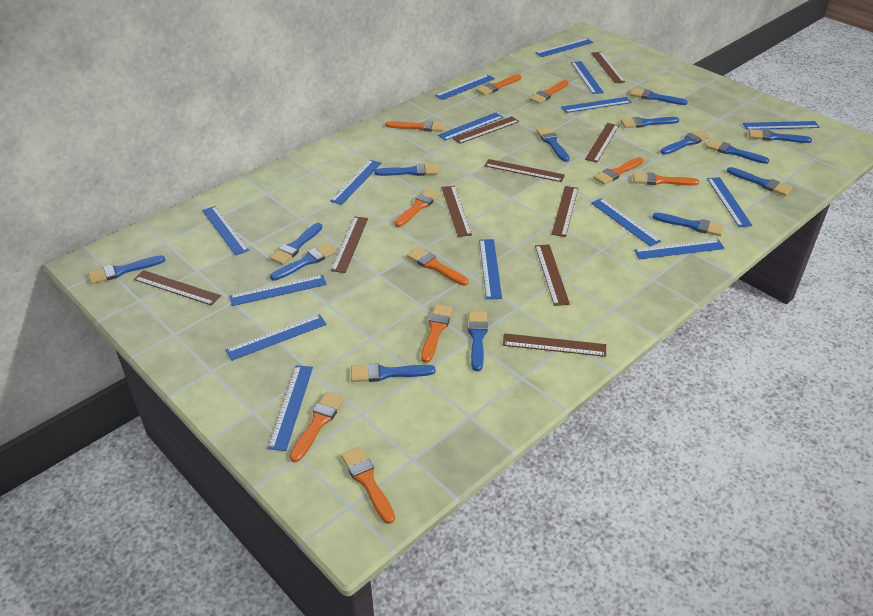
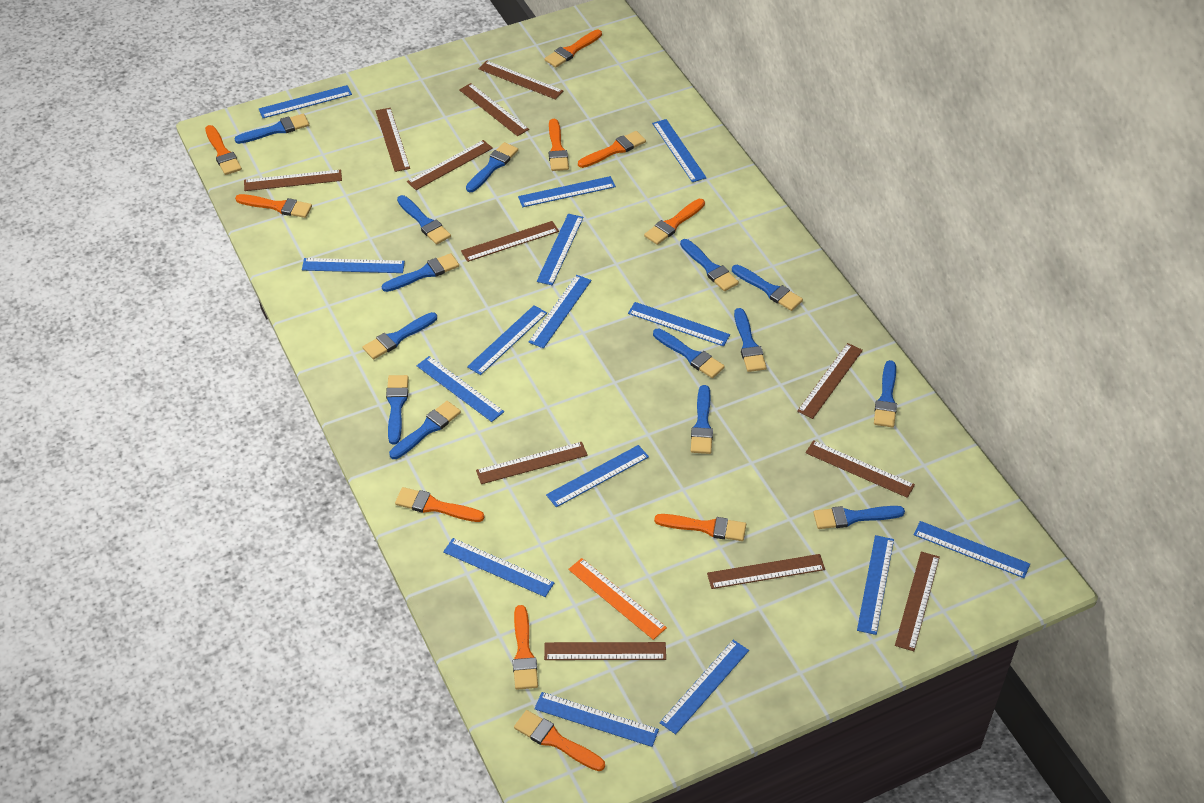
brown ruler: [134,270,221,306] [331,217,368,273] [442,186,472,237] [453,116,520,144] [484,159,565,182] [503,333,606,357] [535,244,570,306] [551,186,578,237] [585,123,619,162] [591,52,626,83] = 10 -> [244,169,342,191] [376,108,410,172] [407,140,493,190] [459,83,529,136] [461,221,559,262] [476,442,588,484] [478,60,563,100] [544,642,666,660] [707,554,825,589] [797,343,863,419] [805,440,915,498] [895,552,940,651] = 12
orange ruler: none = 0 -> [568,558,667,640] = 1

